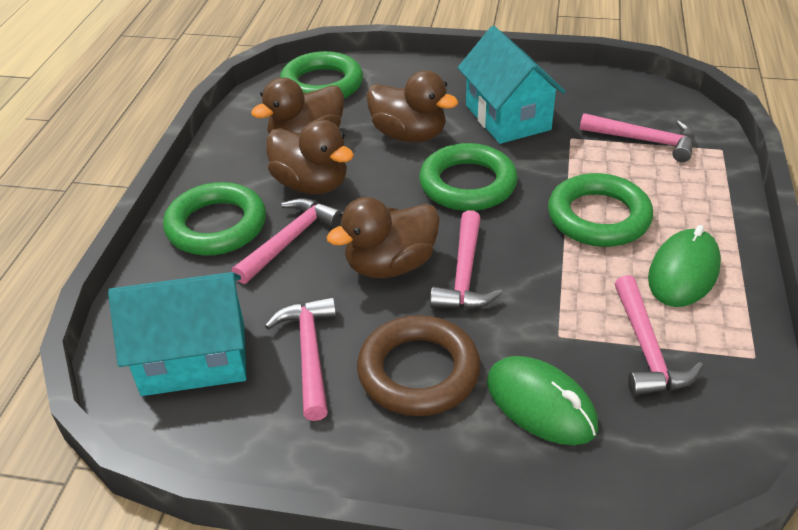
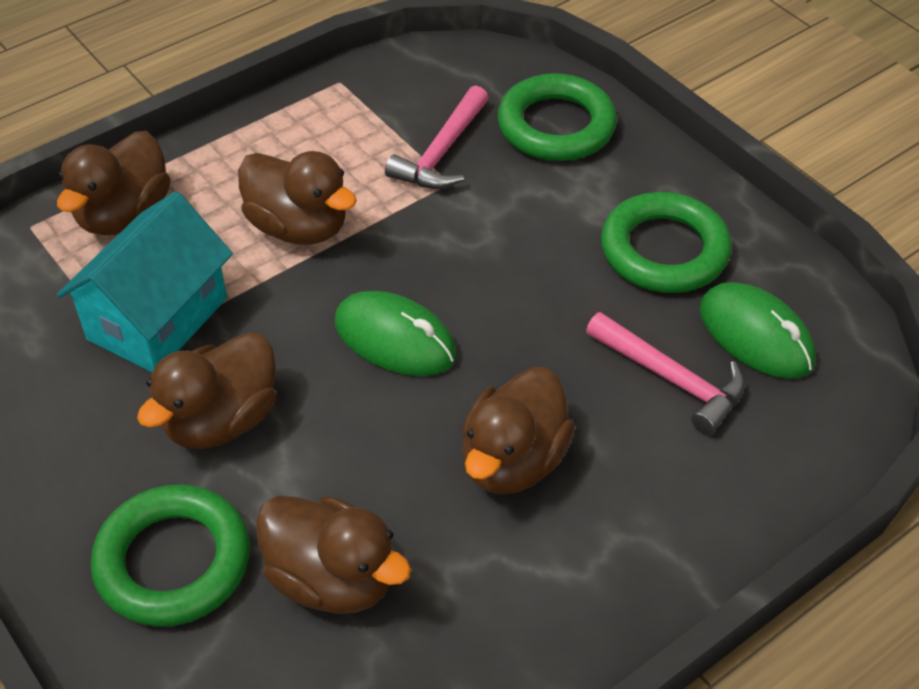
brown duck: [251,78,344,134] [266,119,354,194] [327,197,440,278] [366,70,458,142] = 4 -> [57,131,170,235] [137,332,276,449] [238,151,357,244] [256,496,411,614] [462,367,575,494] = 5
brown ring: [357,315,481,416] = 1 -> none = 0
green ring: [163,182,266,256] [280,51,363,99] [419,143,518,211] [548,173,653,247] = 4 -> [91,484,250,627] [497,73,617,161] [601,192,732,293] = 3
pink hammer: [232,198,342,284] [265,297,337,421] [430,210,502,309] [580,113,695,162] [615,275,703,396] = 5 -> [385,85,488,189] [586,312,745,435] = 2
turquoise house: [108,272,246,396] [458,26,566,144] = 2 -> [57,191,233,372] = 1

